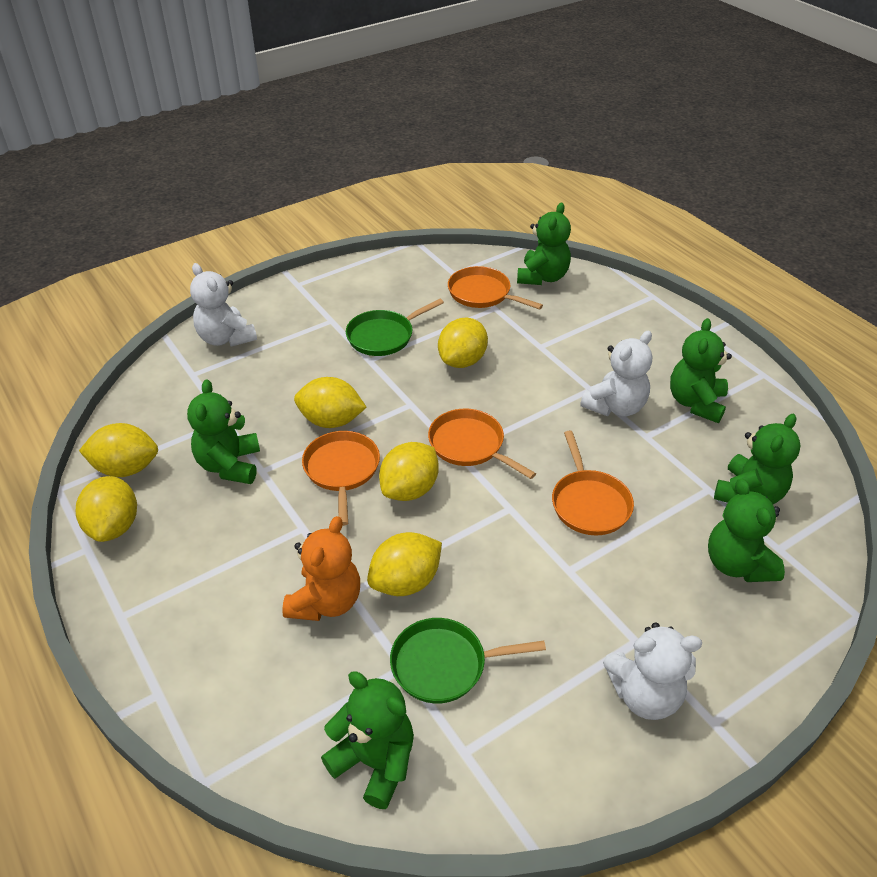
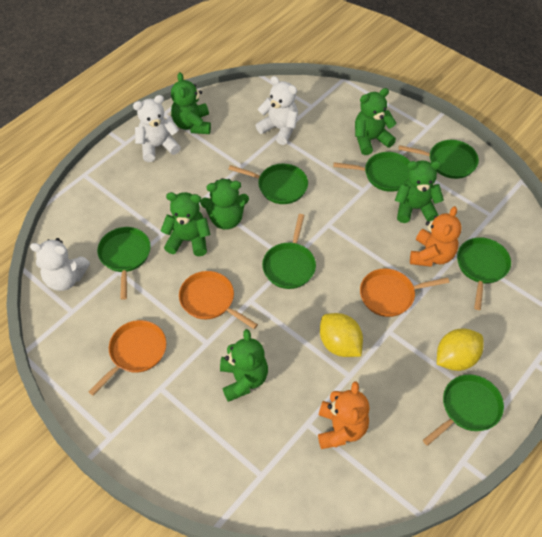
green pan: [346,299,444,356] [390,618,546,703] = 2 -> [97,227,151,300] [228,164,308,204] [262,214,316,289] [333,152,410,192] [398,140,479,179] [423,374,504,446] [457,237,511,310] = 7
orange pan: [302,431,380,526] [428,409,536,479] [448,266,543,310] [552,431,634,535] = 4 -> [88,320,166,396] [179,271,258,329] [360,269,450,317] = 3
orange teddy bear: [282,516,360,621] = 1 -> [318,381,370,449] [410,206,462,267] = 2
yellow lemon: [76,476,137,542] [79,423,158,477] [294,377,367,428] [367,532,442,596] [379,442,439,501] [438,318,488,368] = 6 -> [320,313,363,357] [437,329,484,371] = 2

